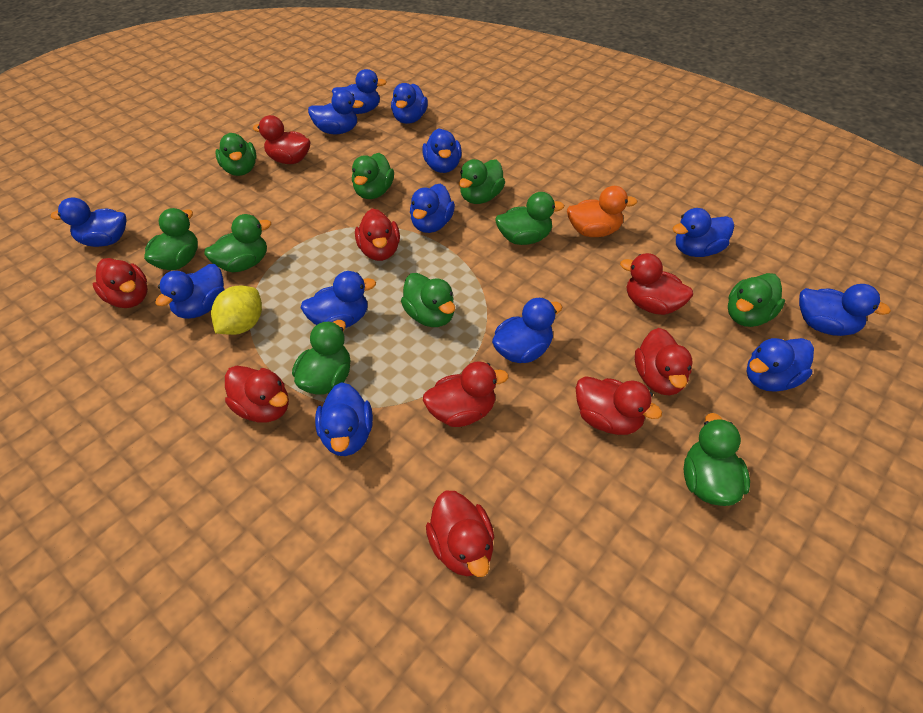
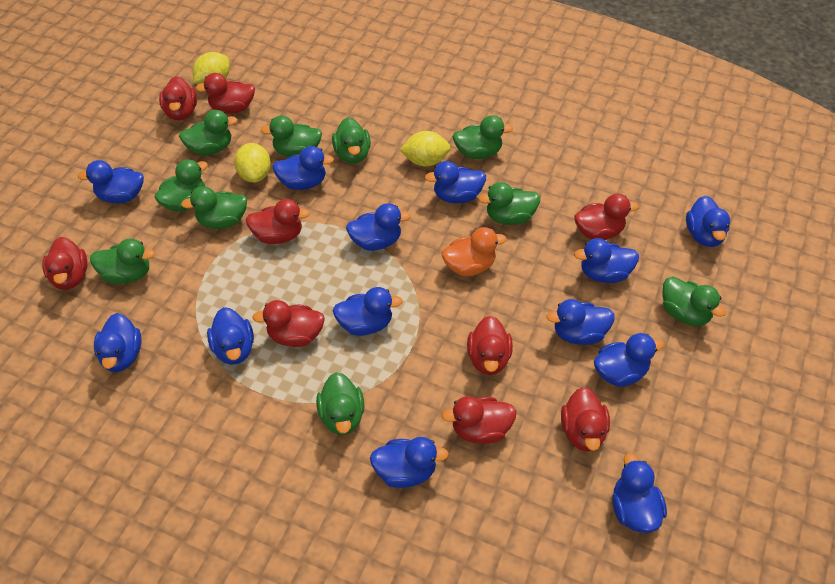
yellow lemon: [211,285,262,335] = 1 -> [193,52,230,84] [234,143,271,183] [400,131,451,167] = 3

